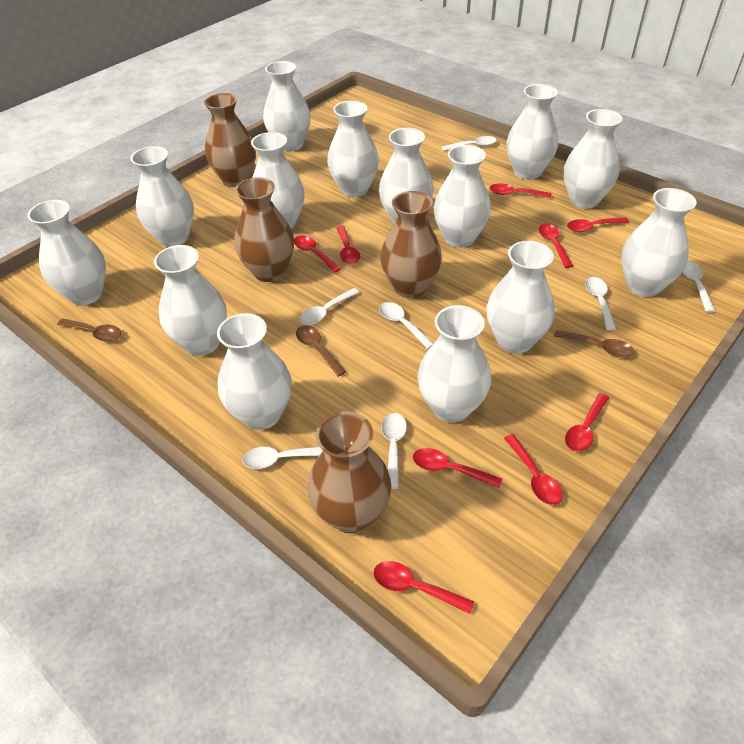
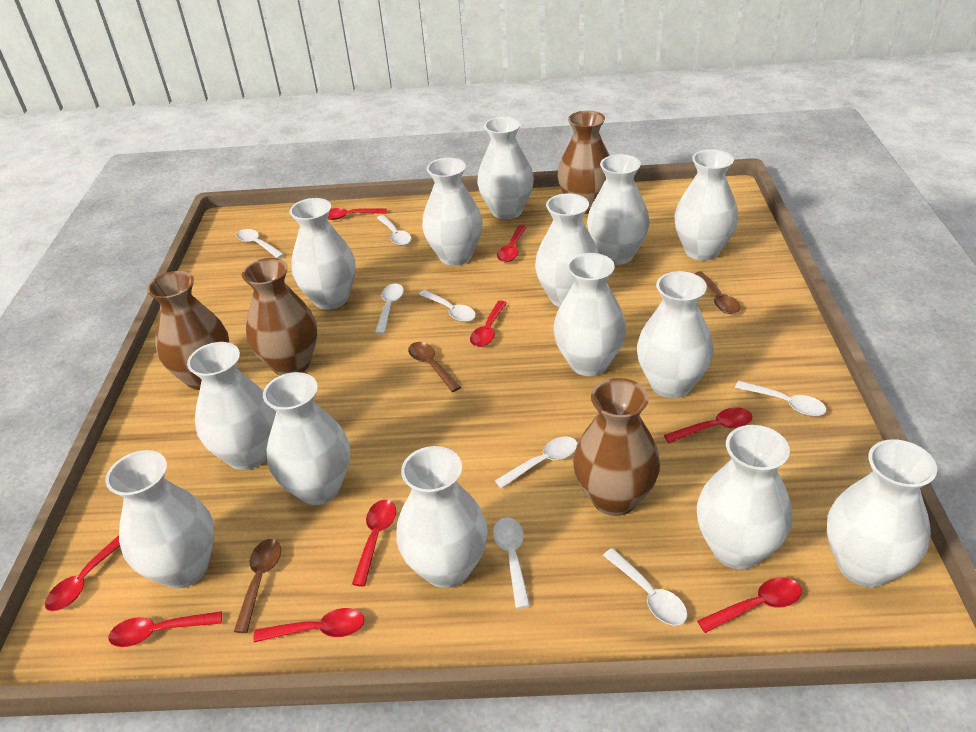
white spoon: [242,447,323,469] [300,288,360,325] [379,302,434,349] [381,413,407,489] [442,136,497,151] [585,277,616,330] [682,261,715,312] = 7 -> [236,229,284,258] [375,283,404,334] [377,215,411,246] [418,290,476,322] [493,517,530,609] [495,437,577,489] [603,548,687,625] [735,381,827,416] = 8

